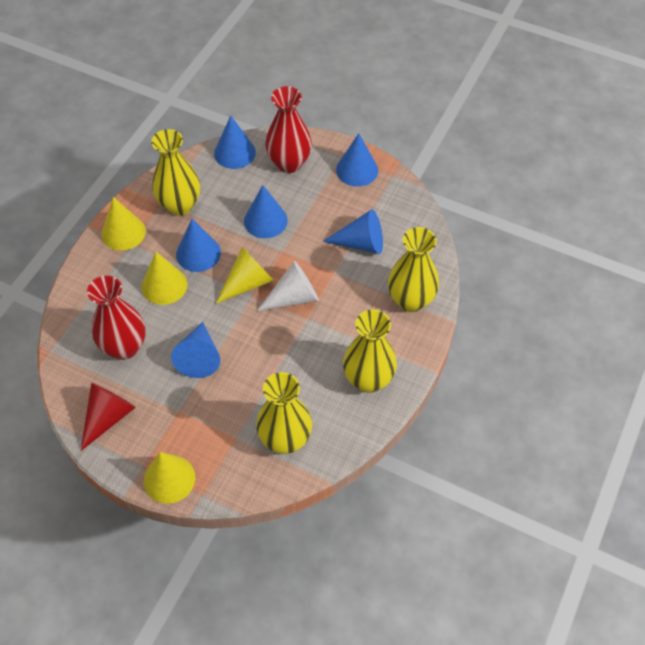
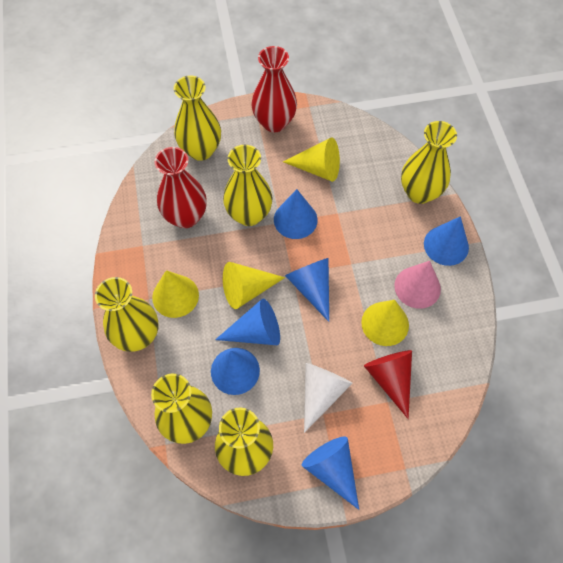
pink cone: none = 0 -> [394,261,441,309] = 1
yellow vase: [151,129,200,216] [256,372,312,454] [343,309,397,393] [388,227,439,312] = 4 -> [95,277,158,352] [151,374,212,444] [174,75,221,161] [215,408,273,476] [223,145,273,226] [401,121,457,204] = 6

